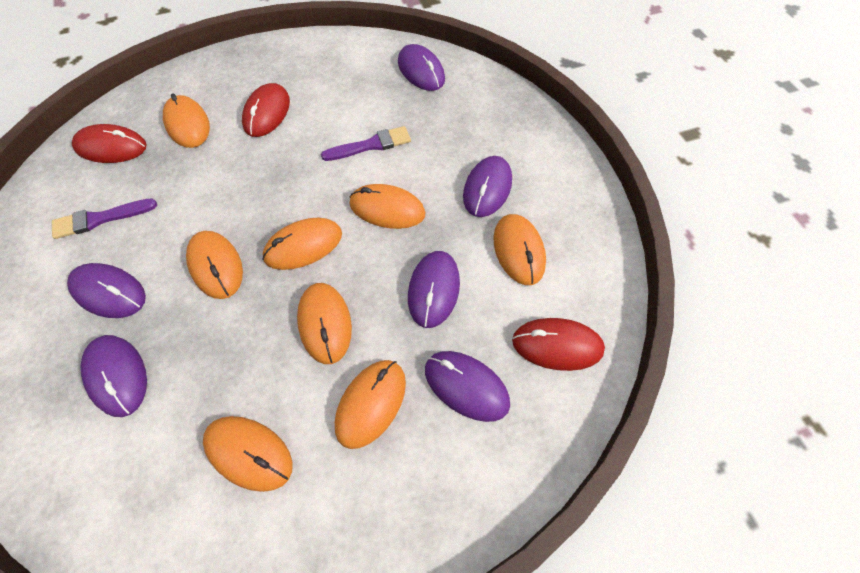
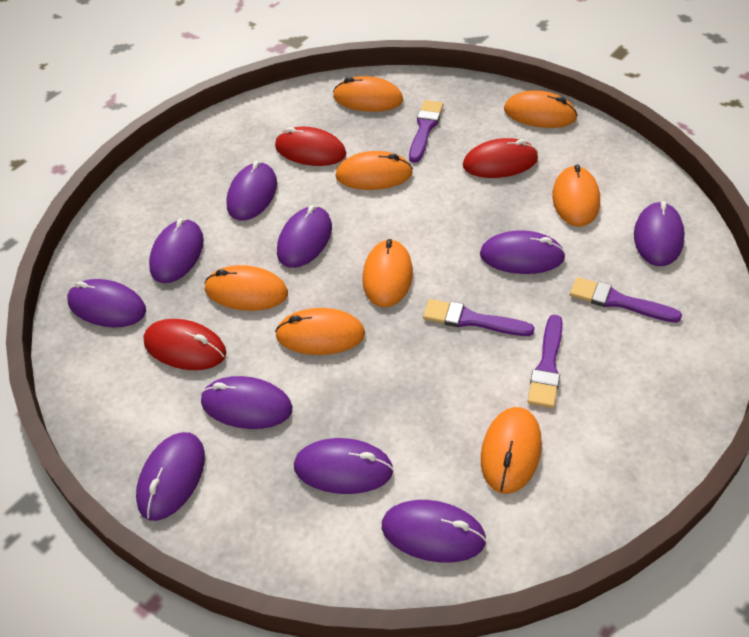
purple brush: [52,198,157,239] [321,126,411,161] = 2 -> [409,100,443,163] [423,299,535,336] [527,315,563,408] [570,277,682,323] = 4
purple mouse: [67,263,146,318] [81,335,147,417] [398,44,445,91] [408,251,460,328] [425,351,510,422] [463,156,512,217] = 6 -> [67,279,146,327] [136,432,205,521] [149,219,204,283] [201,376,293,429] [227,161,277,220] [277,205,332,268] [294,438,394,494] [382,500,487,563] [480,230,566,274] [634,201,685,266] = 10

